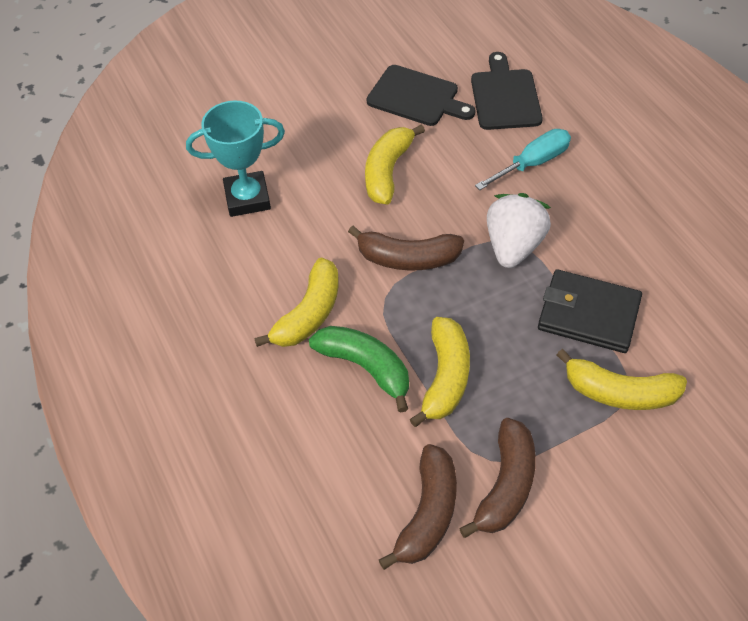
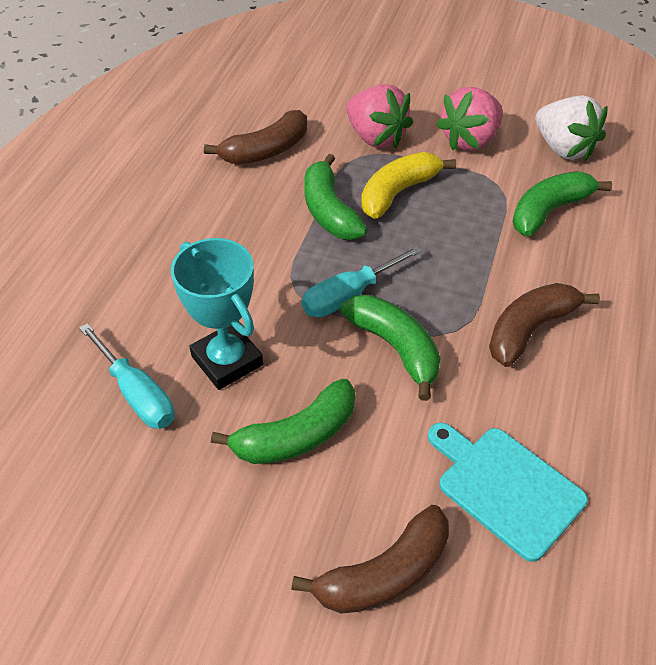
black cutting board: [367,65,476,126] [471,52,543,130] = 2 -> none = 0
black wallet: [538,269,642,353] = 1 -> none = 0
green banana: [309,326,409,413] = 1 -> [211,379,355,464] [304,154,367,240] [340,294,441,401] [512,172,612,236] = 4
pink strawberry: none = 0 -> [346,84,413,148] [436,87,503,151] = 2
turquoise cutting board: none = 0 -> [428,423,588,562] = 1
turquoise screwdriver: [475,129,571,190] = 1 -> [79,323,175,429] [302,245,422,317] = 2
yellow banana: [254,258,338,347] [365,124,425,205] [410,317,470,427] [557,349,687,410] = 4 -> [361,152,456,219] = 1

